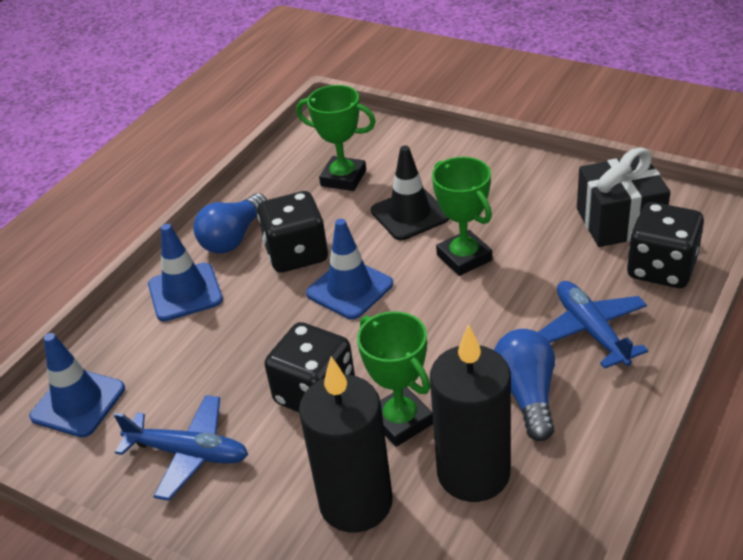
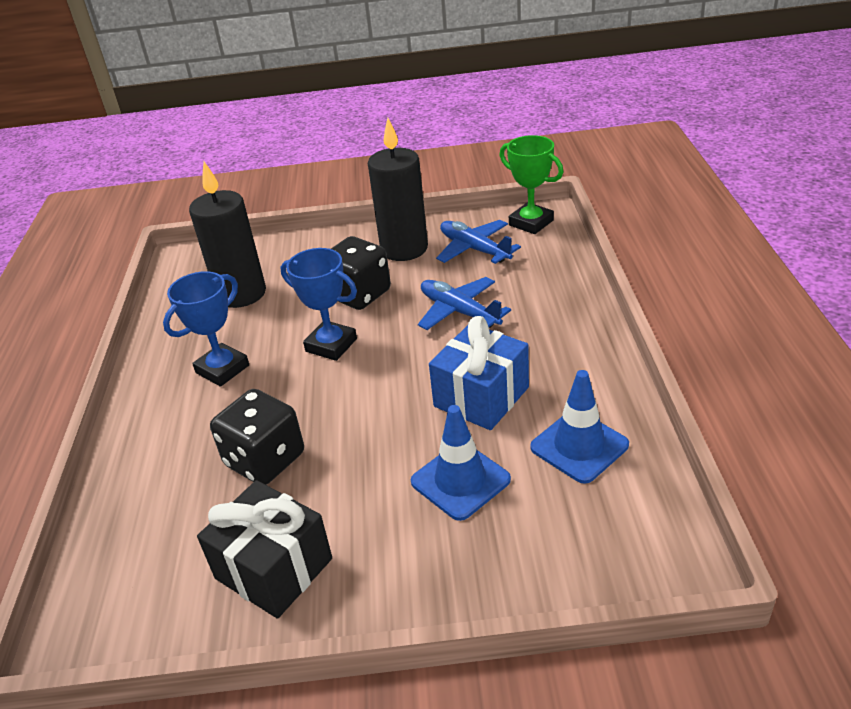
black dice: [257,191,328,273] [265,322,355,412] [627,202,704,288] = 3 -> [210,389,304,485] [331,236,391,310] = 2
black traffic cone: [371,146,449,240] = 1 -> none = 0
blue gift: none = 0 -> [429,316,529,430] = 1
blue light bulb: [194,193,267,254] [494,329,555,441] = 2 -> none = 0
blue traffic cone: [29,333,125,438] [148,224,223,322] [306,219,393,319] = 3 -> [411,405,511,521] [530,370,629,484] = 2
blue trophy: none = 0 -> [163,271,249,387] [281,248,357,361] = 2
green trophy: [296,85,376,191] [357,311,433,447] [432,157,492,276] = 3 -> [499,135,564,234] = 1

